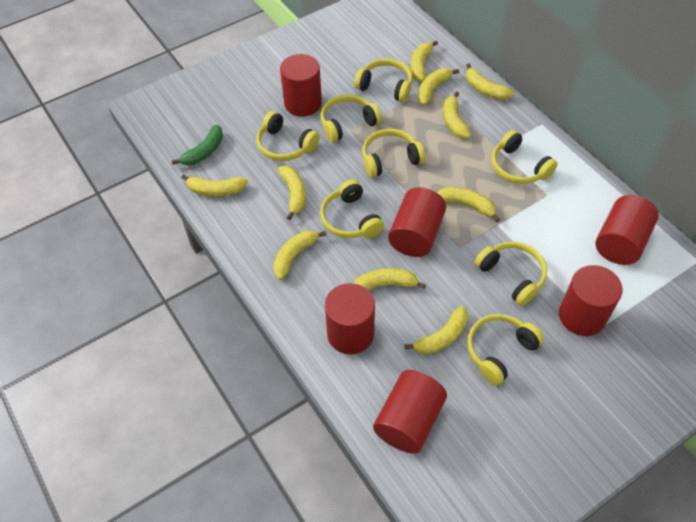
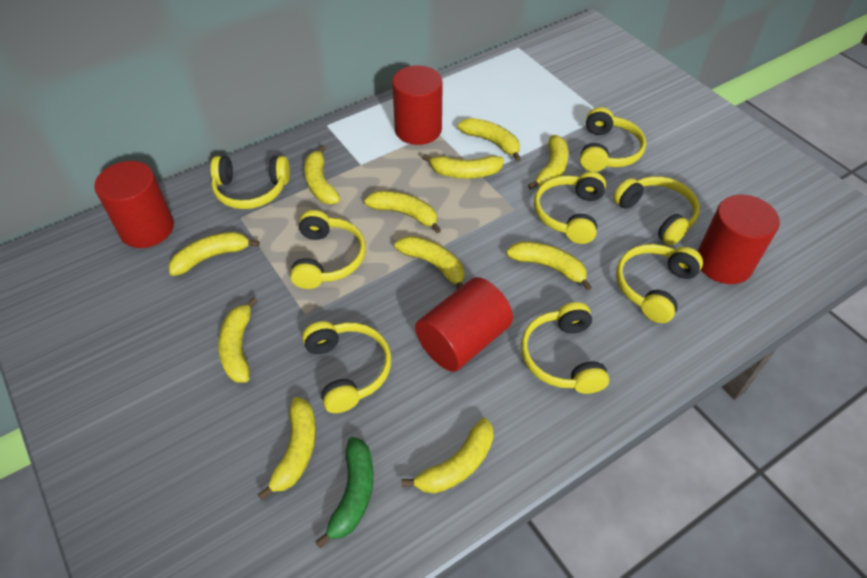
red cylinder: [280,54,322,117] [325,283,375,355] [373,370,447,454] [388,187,446,257] [559,265,623,336] [595,195,659,265] = 6 -> [94,161,174,248] [392,65,443,145] [415,277,513,372] [698,195,780,284] = 4
yellow banana: [181,174,248,196] [273,230,326,280] [278,166,305,220] [354,268,426,290] [405,306,468,354] [411,41,438,81] [418,68,459,105] [437,187,500,222] [443,91,471,139] [466,63,514,100] = 10 -> [169,232,260,276] [218,297,257,383] [258,397,316,500] [304,145,340,204] [364,191,441,233] [395,236,464,289] [401,418,494,494] [422,154,504,179] [457,118,521,162] [506,242,592,291] [528,135,568,190] = 11

